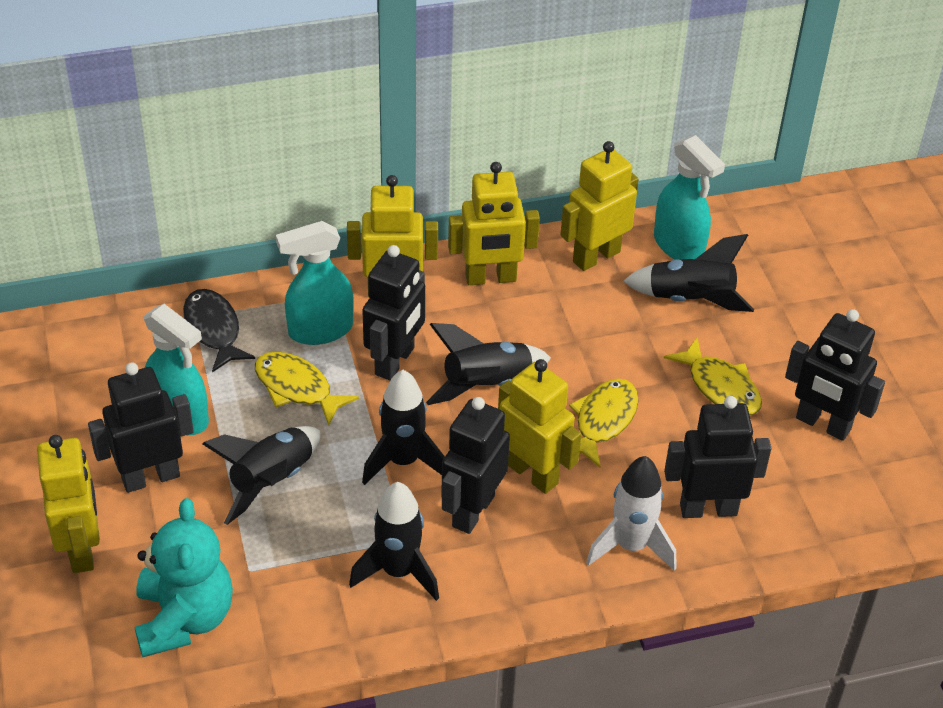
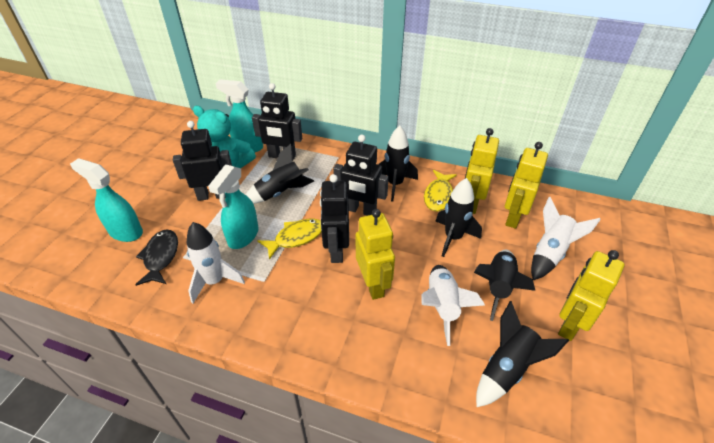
black robot: [88,362,194,493] [362,245,425,380] [441,397,510,534] [664,396,771,518] [785,309,885,441] = 5 -> [173,121,232,201] [252,83,302,160] [320,174,349,263] [333,135,389,216] = 4
white rocket: [586,456,676,571] = 1 -> [187,222,245,303] [422,265,485,346] [531,197,601,280] = 3
yellow fish: [255,352,359,426] [569,379,639,467] [664,338,762,415] = 3 -> [257,219,322,260] [424,170,457,212] = 2
yellow robot: [37,435,100,573] [347,175,438,297] [448,162,540,285] [498,359,581,494] [560,141,639,271] = 5 -> [356,209,395,300] [465,128,499,214] [505,142,548,229] [558,250,625,341] = 4

